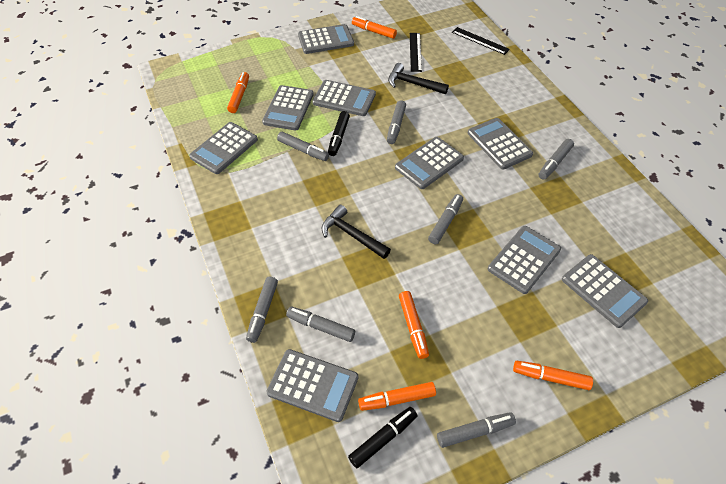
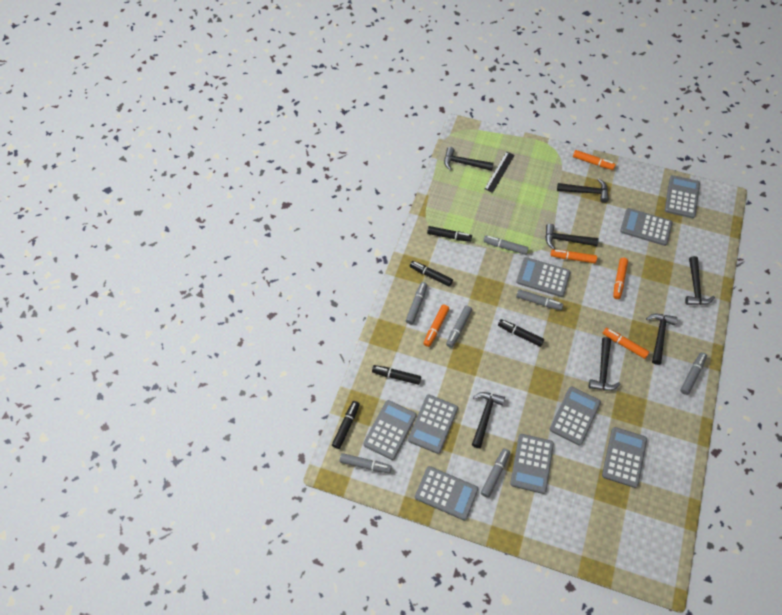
black hammer: [322,205,391,259] [388,63,449,94] = 2 -> [444,147,494,171] [472,392,505,448] [545,224,599,249] [557,179,609,203] [589,337,620,391] [646,313,677,365] [685,256,715,305] = 7
black marker: [328,111,350,156] [348,407,417,468] = 2 -> [332,401,360,449] [372,365,421,385] [410,261,453,287] [427,226,472,242] [498,319,544,347] = 5
black ruler: [410,33,422,72] [452,27,510,55] = 2 -> [485,152,515,193] = 1

